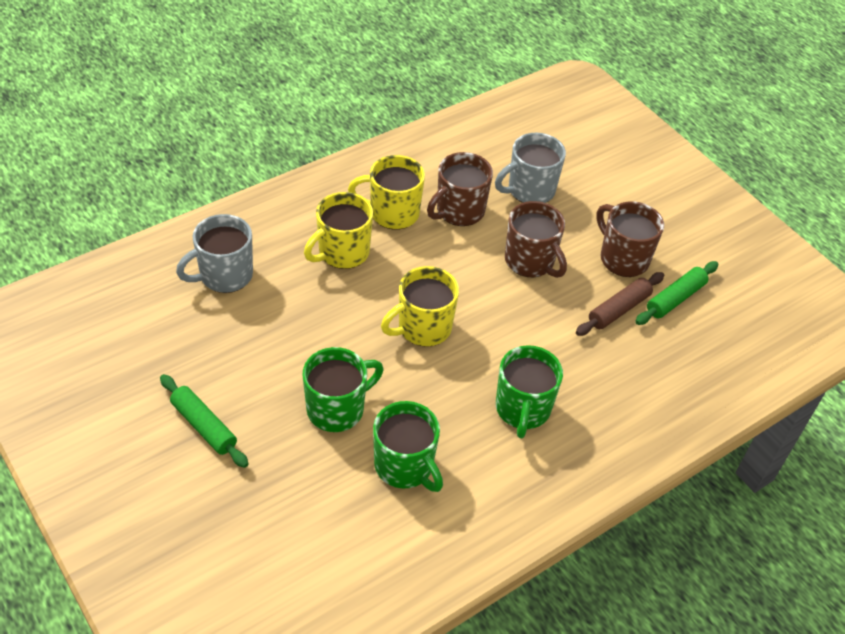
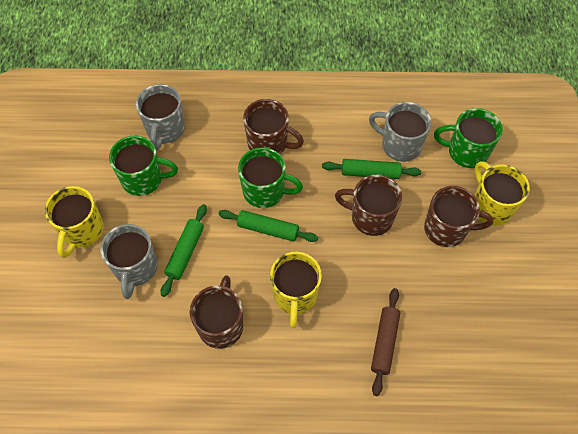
brown mug: [427,152,493,226] [505,201,567,278] [596,201,664,277] = 3 -> [190,275,243,349] [243,99,304,154] [335,175,402,236] [424,186,493,247] = 4
green rolling pin: [160,374,248,468] [635,261,719,325] = 2 -> [161,204,207,297] [219,210,318,242] [322,159,421,179] = 3
grey mug: [176,214,253,293] [495,133,566,203] = 2 -> [101,224,158,299] [136,84,185,150] [369,102,432,162] = 3

